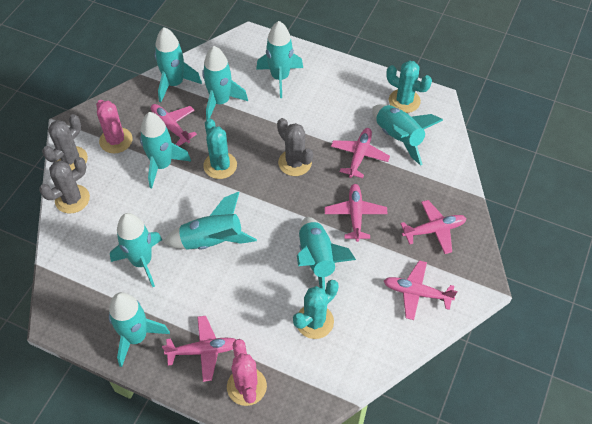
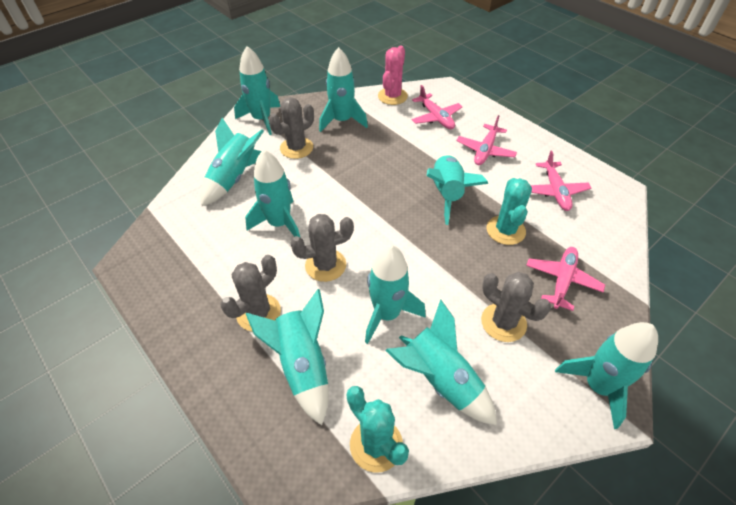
grey cactus: [39,157,90,213] [42,114,88,170] [277,118,313,176] = 3 -> [220,255,281,332] [269,97,314,159] [290,214,354,282] [481,272,551,342] = 4
pink cactus: [96,100,132,153] [227,339,267,406] = 2 -> [378,45,408,105] = 1
pink plane: [151,104,197,146] [162,316,237,382] [325,184,388,242] [331,128,390,178] [384,260,457,320] [400,200,467,254] = 6 -> [412,85,462,129] [456,115,517,165] [526,247,605,311] [531,151,591,211] = 4
turquoise cactus: [203,118,237,179] [293,280,339,339] [386,61,432,113] = 3 -> [346,386,409,473] [486,178,532,245] = 2

